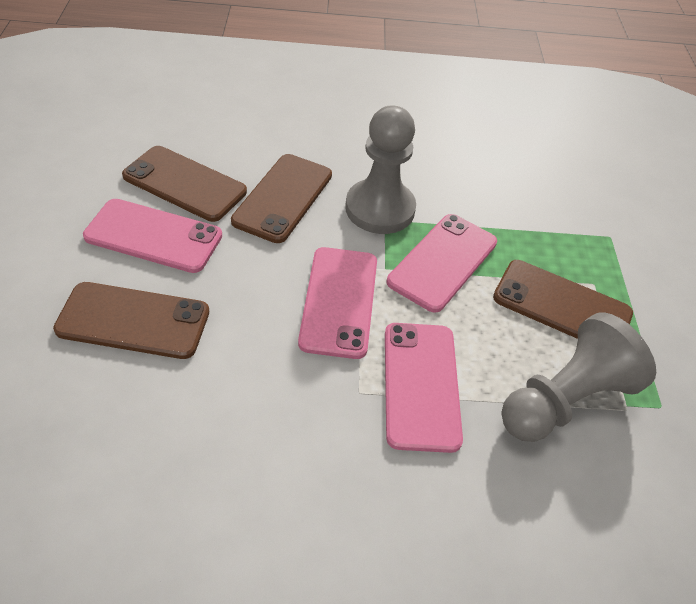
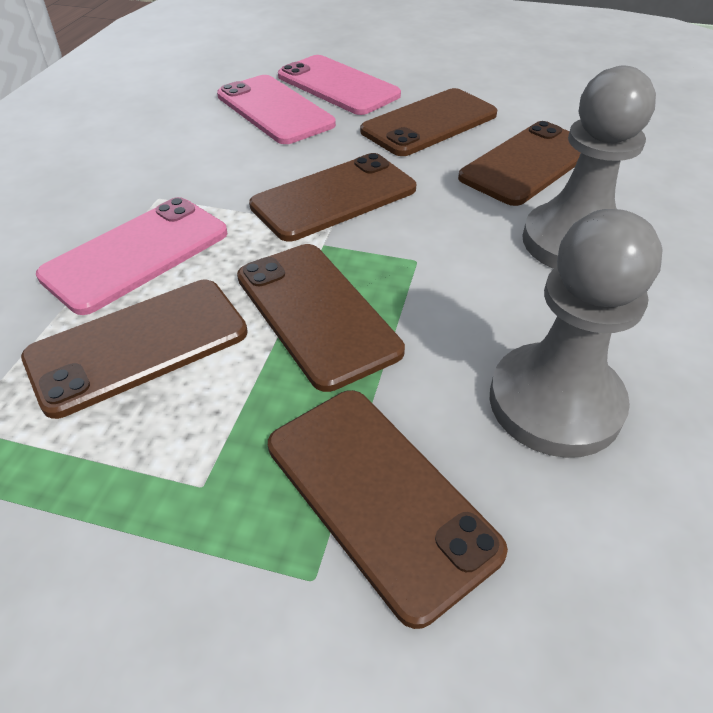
brown phone: [53,282,209,359] [122,146,247,222] [231,154,332,243] [493,260,633,339] = 4 -> [21,280,248,419] [237,244,405,392] [249,153,416,241] [268,390,508,629] [360,88,497,156] [458,121,581,206] = 6
pink phone: [83,199,222,273] [298,247,377,359] [385,323,463,453] [387,214,497,313] = 4 -> [36,197,228,315] [217,75,336,144] [278,55,401,115] = 3

